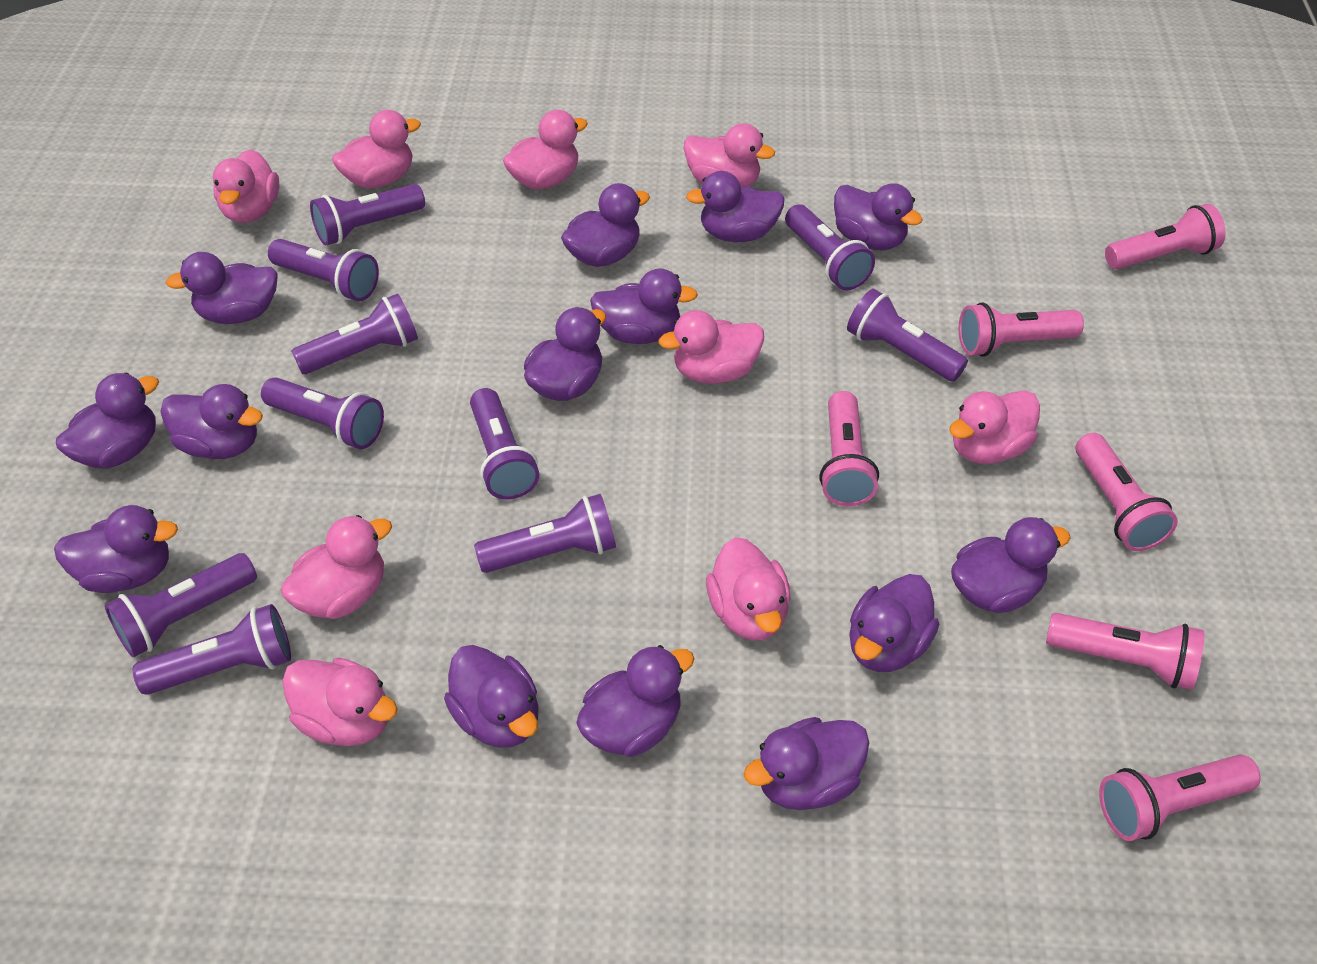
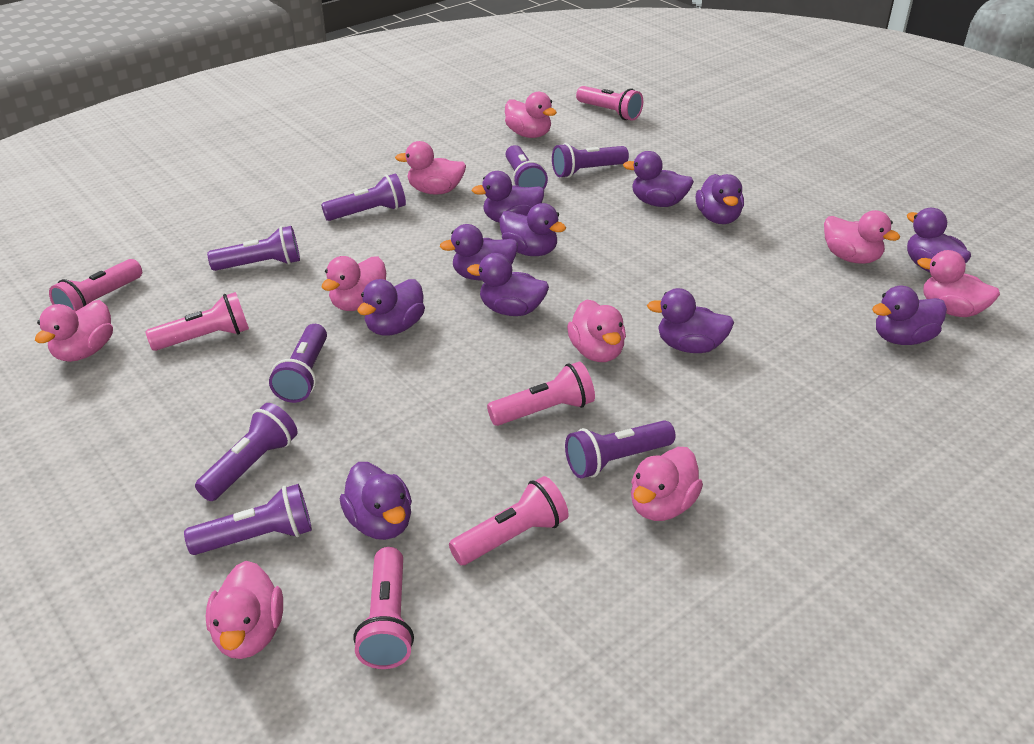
purple duck: [54,505,178,593] [56,373,159,469] [160,384,263,459] [166,252,278,324] [444,645,539,748] [524,307,606,401] [561,183,650,267] [576,645,695,757] [590,268,698,344] [686,171,785,242] [744,717,869,810] [834,183,923,250] [849,574,939,672] [951,517,1071,613] = 14 -> [340,462,412,540] [357,279,425,336] [440,224,518,281] [467,253,549,316] [472,171,544,223] [499,203,566,256] [623,151,694,207] [647,288,734,353] [696,174,744,224] [872,285,947,345] [907,208,971,273] = 11
purple flashlight: [105,553,257,657] [133,604,291,695] [261,377,384,449] [268,239,379,301] [291,293,418,374] [310,184,425,245] [470,388,539,499] [474,494,616,573] [785,205,875,291] [847,289,968,382] = 10 -> [184,484,312,555] [195,403,298,501] [207,226,300,271] [269,324,327,403] [321,173,406,221] [506,145,548,190] [552,143,629,178] [565,420,675,478] = 8

